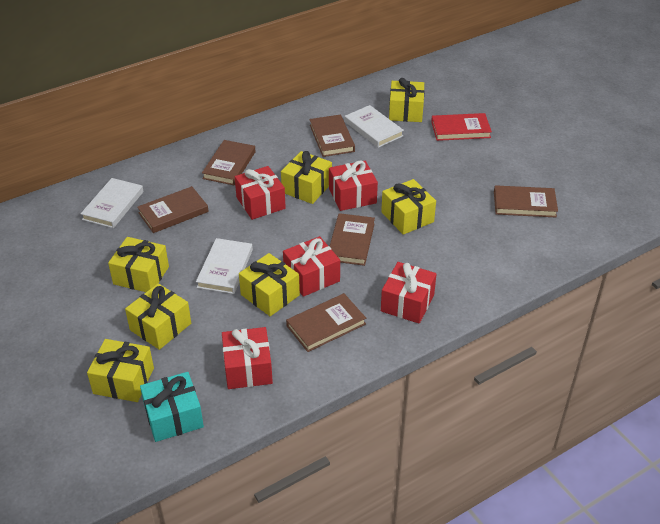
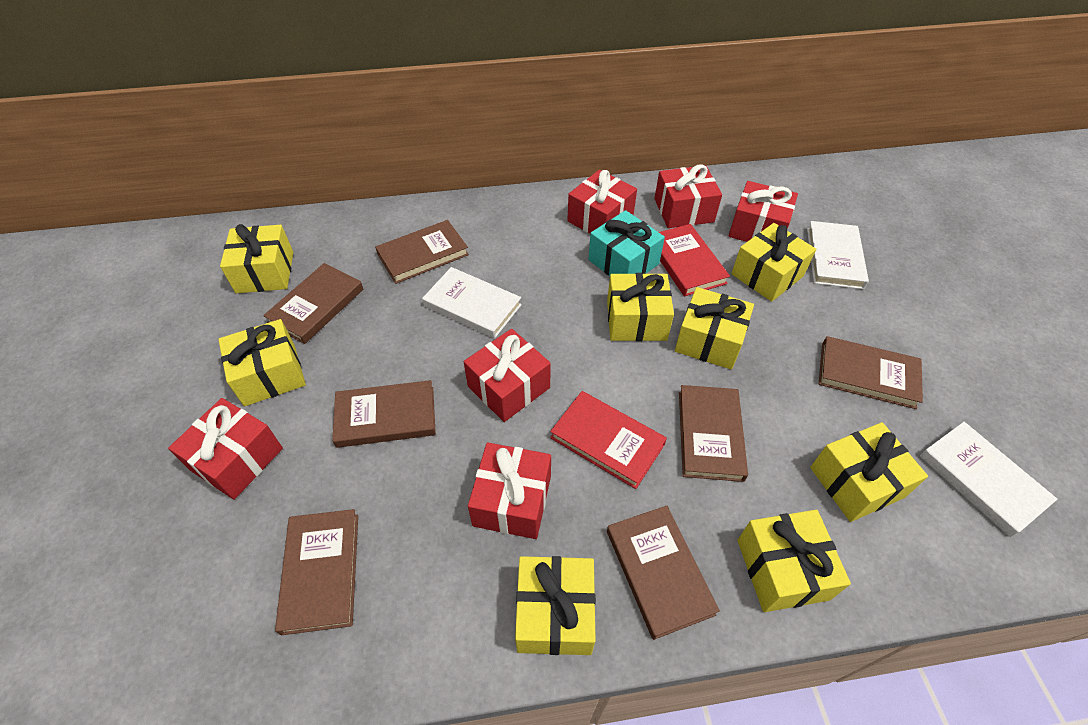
brown book: [137,186,209,233] [202,140,255,185] [286,293,366,352] [310,115,355,157] [330,213,375,266] [494,185,558,217] = 6 -> [263,263,363,344] [275,509,358,635] [332,380,436,448] [375,220,469,284] [607,505,720,640] [679,385,748,482] [819,336,923,409] = 7
red book: [431,113,492,141] = 1 -> [550,391,667,489] [659,224,730,296] = 2
red gift: [222,327,273,389] [235,166,286,220] [283,236,340,297] [329,161,378,211] [381,262,437,324] = 5 -> [168,398,283,500] [464,329,551,422] [468,442,551,539] [567,170,637,234] [654,164,722,228] [728,181,798,242] = 6
yellow gift: [87,339,154,402] [108,237,169,292] [125,283,191,350] [239,253,300,316] [281,151,332,204] [381,179,436,235] [389,78,425,122] = 7 -> [218,319,306,406] [220,224,293,293] [515,556,596,655] [607,273,674,341] [675,287,754,370] [731,223,816,302] [737,510,851,612] [810,422,928,522] = 8

